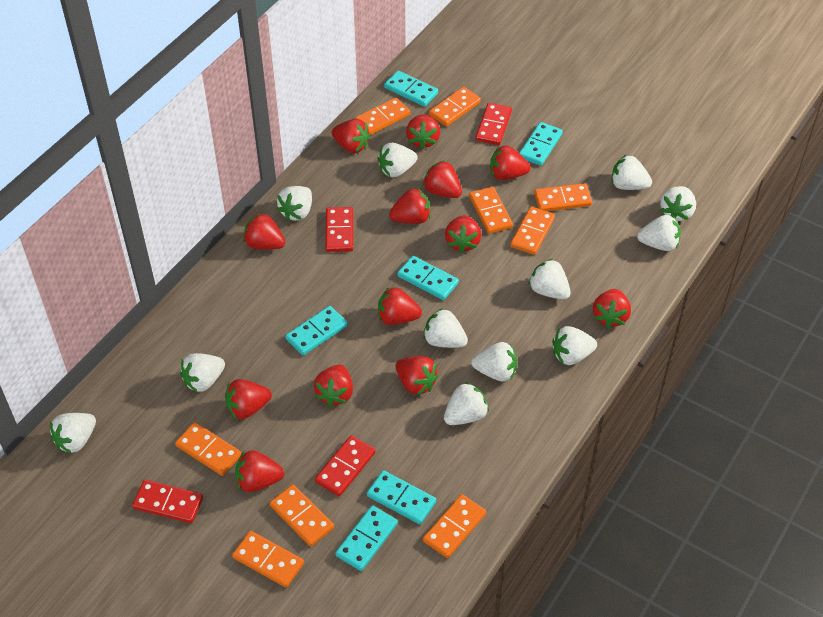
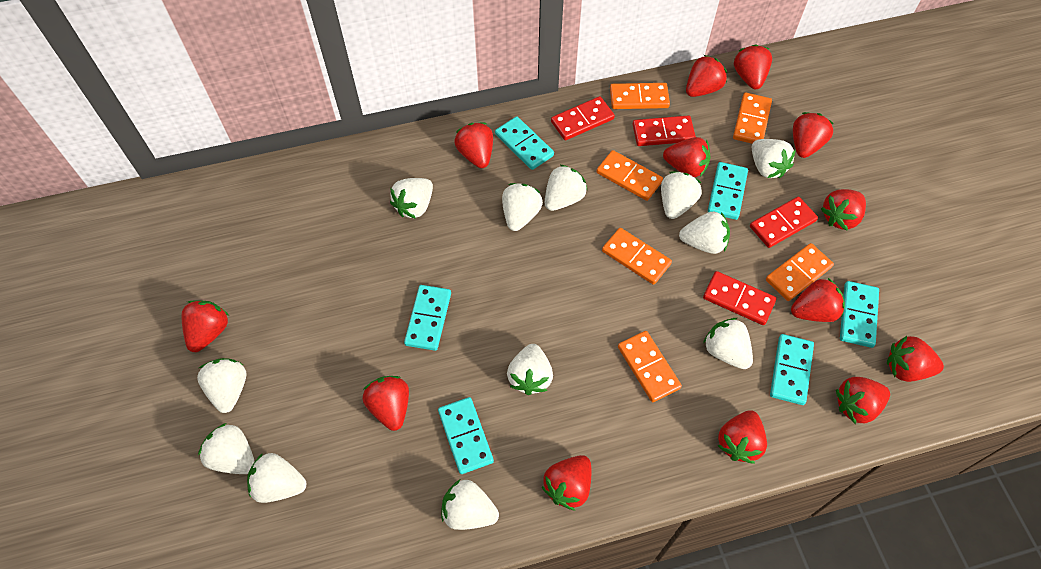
orange domino: [175,422,242,476] [232,531,304,588] [269,484,334,546] [355,97,410,135] [423,494,486,558] [429,87,481,126] [469,187,513,234] [510,207,555,255] [534,183,592,211] = 9 -> [597,150,663,201] [602,228,672,285] [610,83,670,109] [618,331,682,402] [733,92,772,144] [766,243,834,301] = 6

